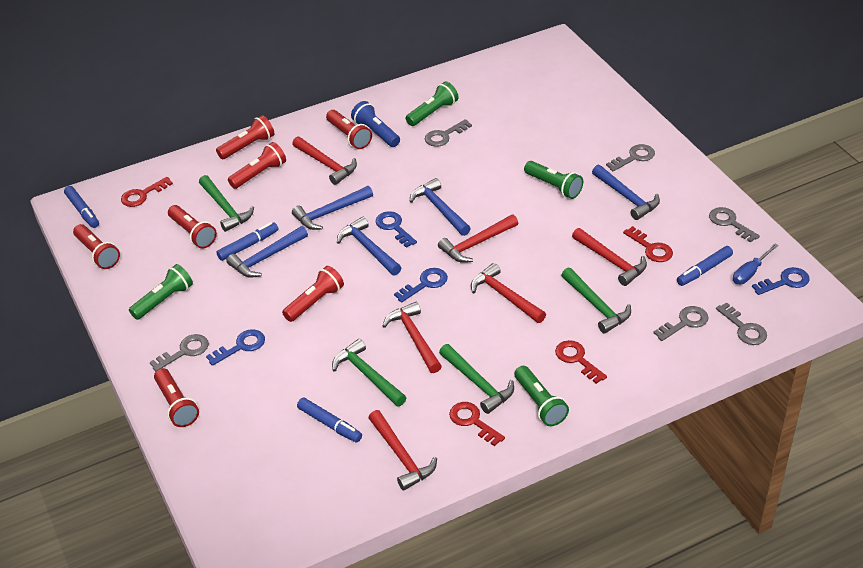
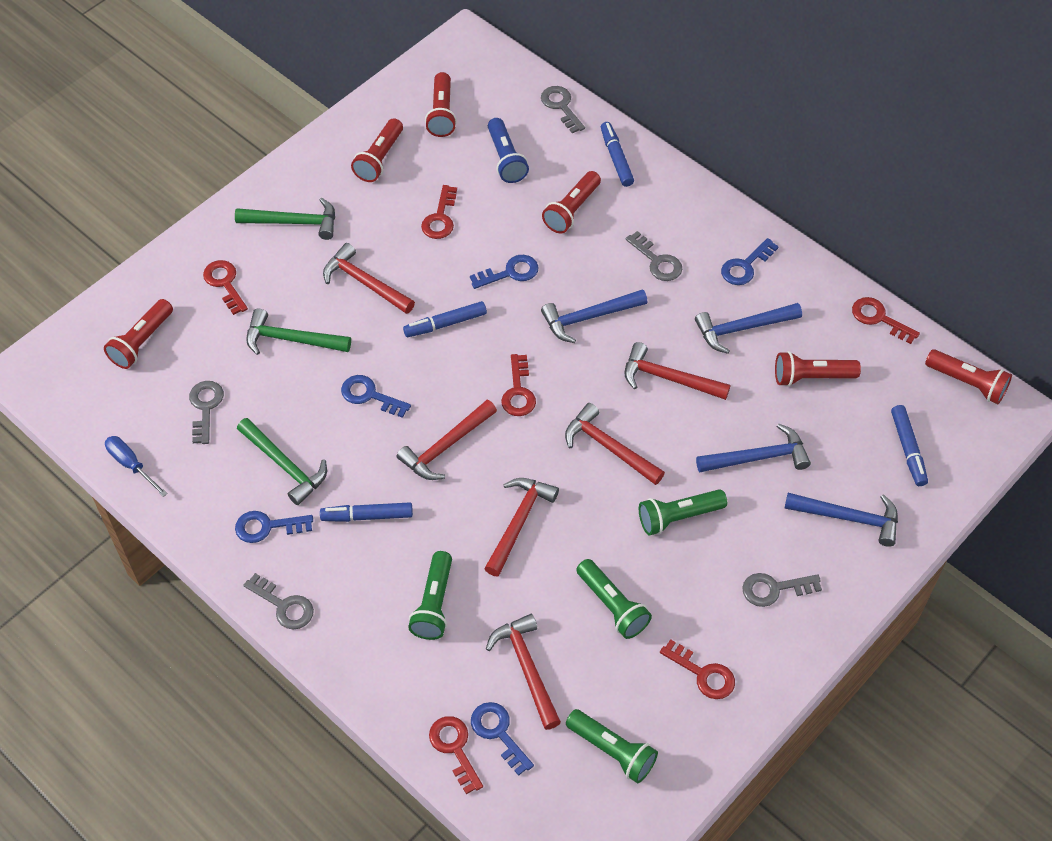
blue hammer: [226,226,308,278] [292,186,373,230] [337,217,401,275] [409,178,471,236] [592,165,660,220] = 5 -> [541,289,647,343] [695,303,802,354] [696,423,811,472] [784,493,898,547] = 4
blue key: [206,329,265,366] [376,211,417,248] [394,268,448,302] [752,267,810,295] = 4 -> [235,511,313,543] [341,375,411,418] [470,255,538,289] [471,702,534,776] [721,238,779,285] = 5
green hammer: [199,175,254,232] [332,339,407,407] [439,344,514,414] [561,268,631,334] = 4 -> [235,198,335,240] [237,418,327,505] [246,309,351,355] = 3
grey key: [150,334,209,371] [425,119,472,147] [606,144,655,172] [653,306,708,341] [709,207,760,243] [716,302,767,345] = 6 -> [189,381,224,444] [243,573,314,629] [541,86,585,133] [626,231,682,281] [742,573,822,607] = 5
red flashlight: [73,224,120,269] [154,368,199,427] [168,205,217,248] [216,115,274,159] [228,142,286,189] [282,266,344,322] [326,110,372,149] = 7 -> [104,299,173,369] [351,118,403,182] [425,72,457,137] [542,171,601,234] [775,351,861,387] [925,349,1012,404] = 6
red key: [121,177,173,207] [449,402,505,446] [555,340,607,384] [623,226,673,262] = 4 -> [203,260,248,315] [421,185,457,239] [429,716,483,794] [501,354,536,416] [660,639,735,699] [852,297,920,344] = 6

